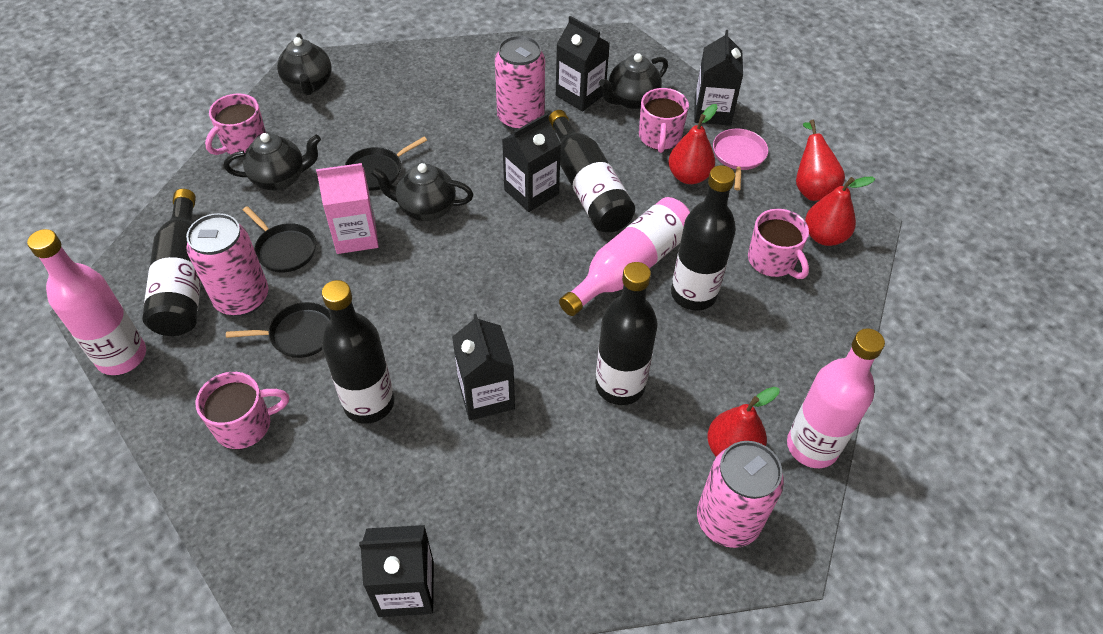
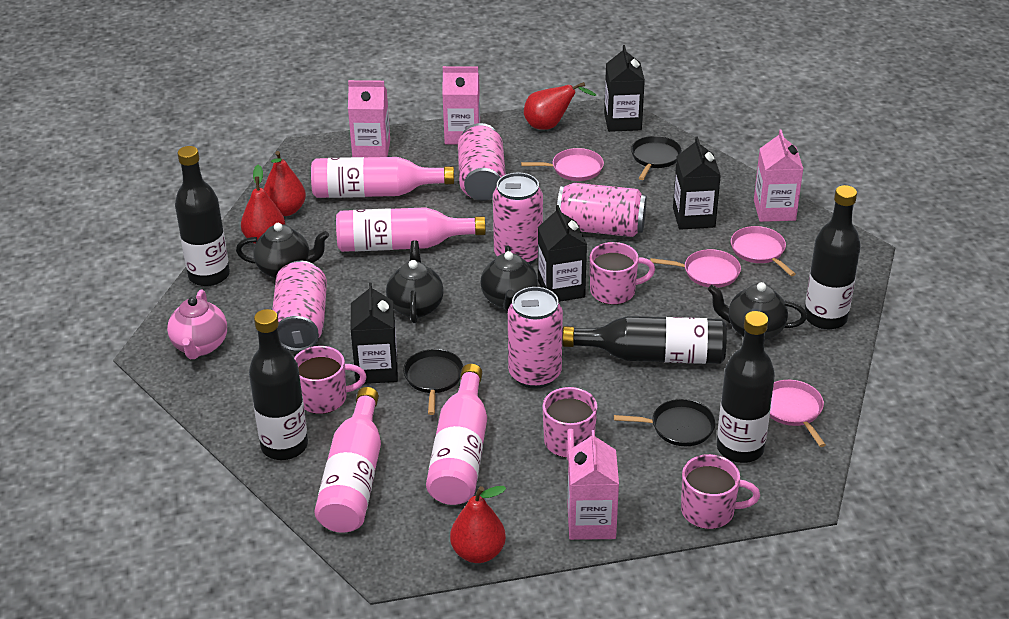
black carton: [359,525,434,617] [452,313,515,420] [502,113,561,212] [556,16,610,112] [694,30,743,126] = 5 -> [351,282,398,384] [538,205,587,302] [604,45,645,132] [673,136,721,230] = 4
pink bottle: [27,229,146,375] [559,197,690,316] [787,328,885,468] = 3 -> [311,157,454,198] [314,387,381,533] [336,207,486,252] [426,364,487,505] = 4
pink can: [186,213,268,316] [495,35,545,131] [697,441,784,548] = 3 -> [272,261,327,352] [458,123,506,201] [493,173,543,264] [508,287,563,389] [557,183,647,237] = 5
pink carton: [316,163,379,254] = 1 -> [348,80,390,157] [442,66,480,144] [567,430,619,540] [754,129,803,222] = 4
pink pan: [713,128,768,190] = 1 -> [521,148,604,181] [650,249,741,288] [731,226,796,276] [770,380,826,447] = 4
pink teapot: none = 0 -> [167,290,227,359] = 1

